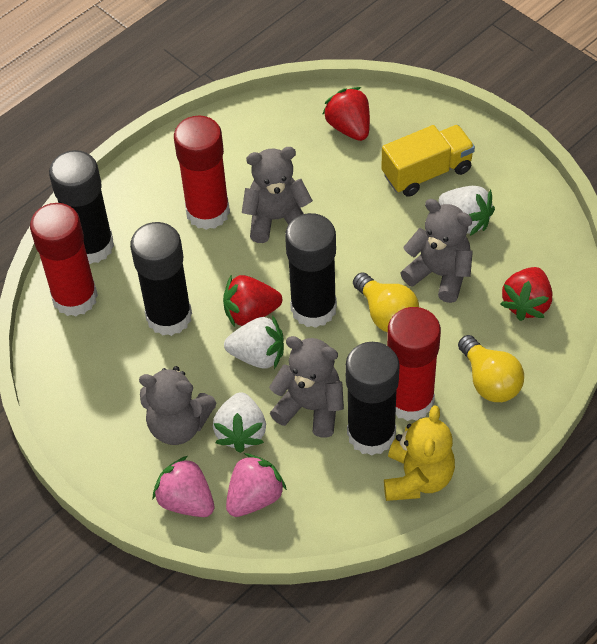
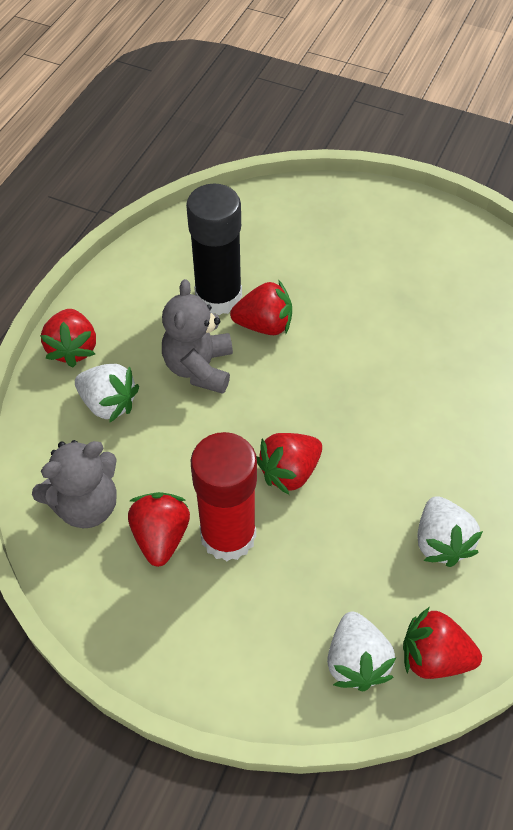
black glue stick: [49,150,114,264] [130,222,192,336] [285,213,337,328] [345,342,399,456] = 4 -> [186,184,242,315] = 1
grey teddy bear: [139,366,217,445] [242,147,313,243] [269,336,344,438] [400,199,473,303] = 4 -> [32,440,117,528] [162,279,233,394] = 2
pink strawberry: [153,456,214,517] [226,453,287,517] = 2 -> none = 0
red glue stick: [30,203,98,317] [174,116,230,230] [387,307,441,421] = 3 -> [190,432,257,561] = 1
red strawberry: [223,274,282,327] [322,87,370,141] [500,267,552,321] = 3 -> [41,309,96,367] [128,492,190,567] [230,281,292,335] [256,433,322,495] [403,607,482,679] = 5
yellow light bulb: [353,272,419,332] [458,335,524,402] = 2 -> none = 0
yellow teddy bear: [384,405,455,501] = 1 -> none = 0
yellow truck: [381,125,475,197] = 1 -> none = 0

